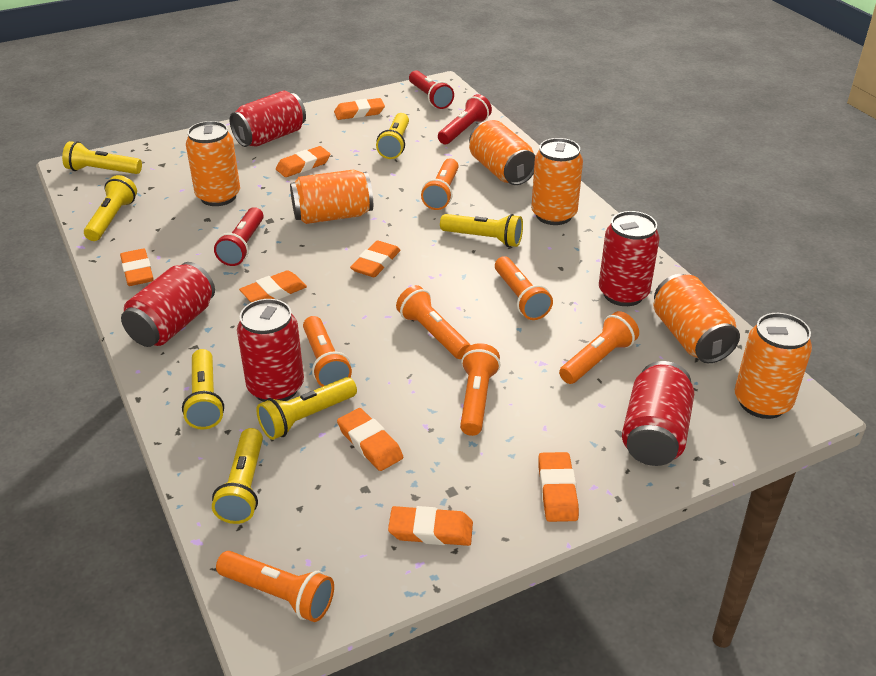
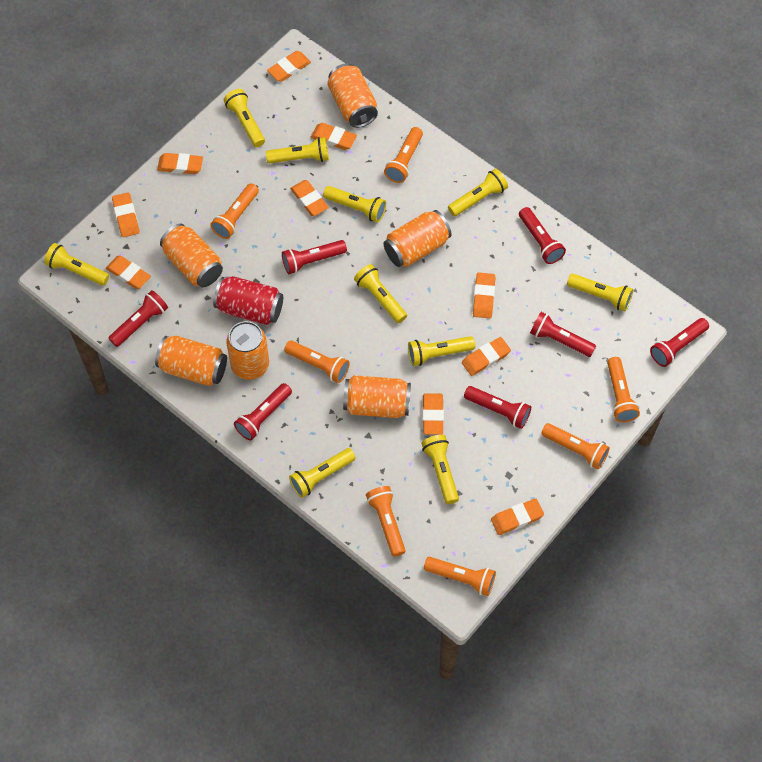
orange eraser: [120,249,154,286] [239,270,307,303] [276,146,330,177] [334,98,385,120] [337,408,403,471] [350,240,400,277] [388,506,473,546] [538,452,579,522] = 8 -> [106,255,151,289] [112,192,140,237] [157,153,203,174] [267,51,311,82] [290,180,329,216] [311,123,357,150] [423,393,444,435] [462,337,511,376] [473,273,496,318] [491,498,544,535] = 10
red can: [121,262,215,347] [230,91,306,147] [237,299,304,402] [599,211,660,306] [622,361,694,466] = 5 -> [213,276,283,325] = 1
red flashlight: [214,207,264,266] [409,70,454,109] [438,94,492,144] = 3 -> [109,290,168,347] [234,383,292,441] [282,240,347,274] [464,386,531,429] [519,207,566,264] [530,312,596,357] [650,318,709,367] = 7
yellow flashlight: [62,141,142,174] [84,175,137,241] [182,349,224,430] [212,428,263,524] [256,377,357,440] [376,113,409,159] [440,214,523,247] = 7 -> [44,243,109,286] [224,89,265,147] [266,137,329,163] [289,448,356,498] [323,186,386,222] [354,264,407,323] [408,336,475,366] [421,435,459,504] [448,169,508,216] [567,274,633,311] = 10

